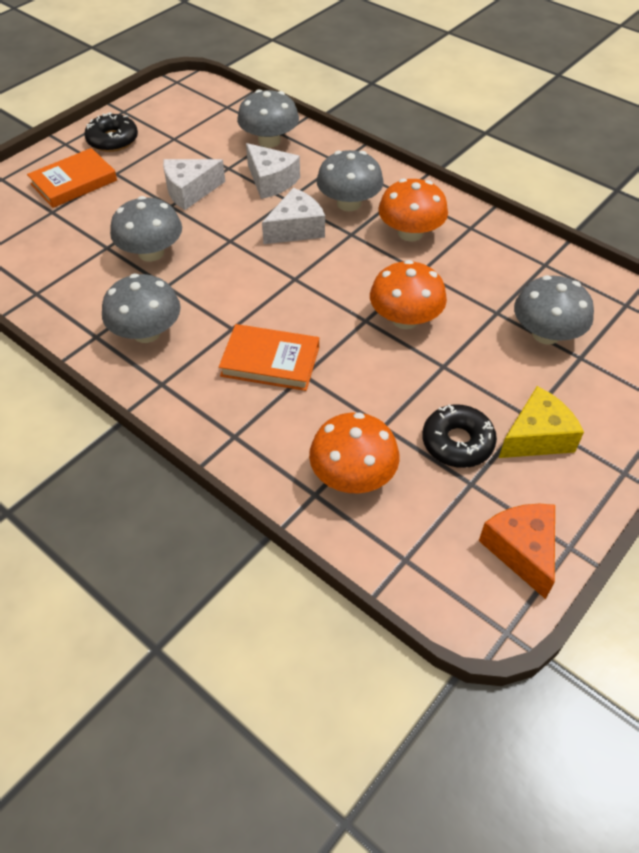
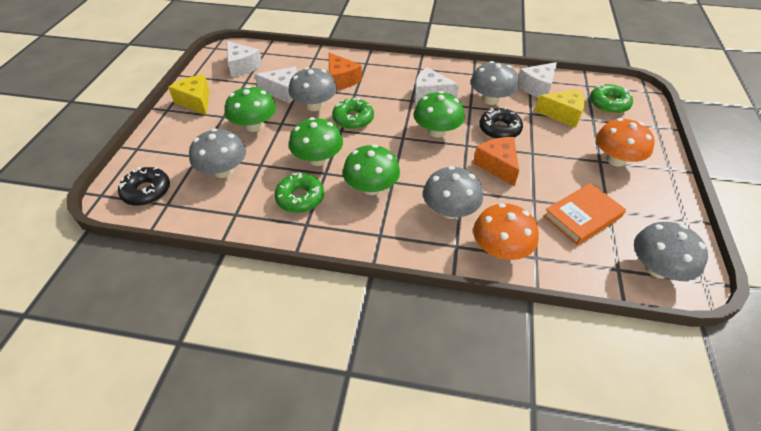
green donut: none = 0 -> [274,172,324,213] [332,98,374,130] [590,84,633,114] = 3
green mushroom: none = 0 -> [225,86,276,132] [289,117,343,166] [343,144,400,195] [414,91,465,138] = 4
orange book: [27,148,117,208] [219,324,319,391] = 2 -> [543,183,626,245] = 1
orange cheese: [479,504,555,599] = 1 -> [329,53,362,90] [473,137,519,187] = 2
orange mushroom: [309,412,400,493] [370,260,447,329] [378,178,448,242] = 3 -> [473,203,539,260] [596,118,655,167] = 2
white cheese: [163,159,225,210] [246,143,300,199] [262,188,325,244] = 3 -> [227,41,262,77] [254,67,297,103] [415,67,459,103] [518,62,557,97] = 4
yellow cheese: [499,386,584,458] = 1 -> [168,75,210,115] [535,89,585,128] = 2

